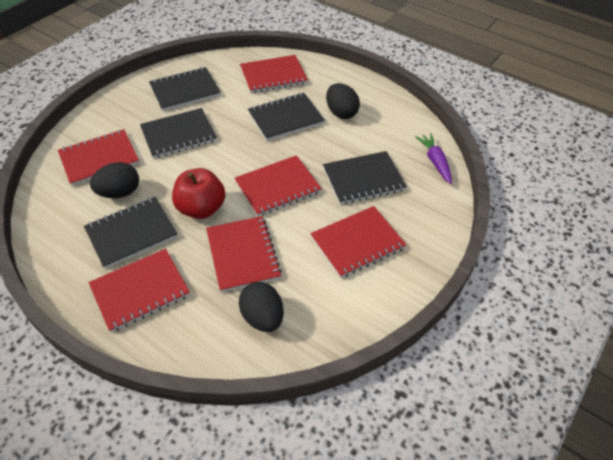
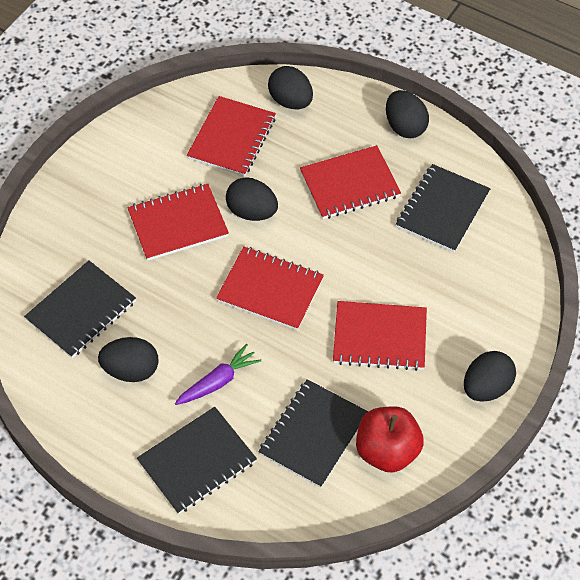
black egg: [90,162,139,198] [239,282,284,332] [326,83,360,119] = 3 -> [98,337,159,382] [226,177,278,221] [268,66,313,109] [386,90,429,138] [464,351,516,402] = 5
black notebook: [84,197,178,269] [140,108,217,159] [149,67,221,111] [248,93,325,141] [323,151,407,204] = 5 -> [24,260,136,358] [137,407,257,514] [258,379,368,488] [396,164,490,252] = 4
red notebook: [58,129,139,186] [88,249,190,332] [206,216,282,292] [234,155,322,217] [240,55,308,93] [310,206,406,278] = 6 -> [127,184,229,261] [187,96,276,176] [216,246,324,330] [300,145,401,219] [333,301,427,371] = 5

